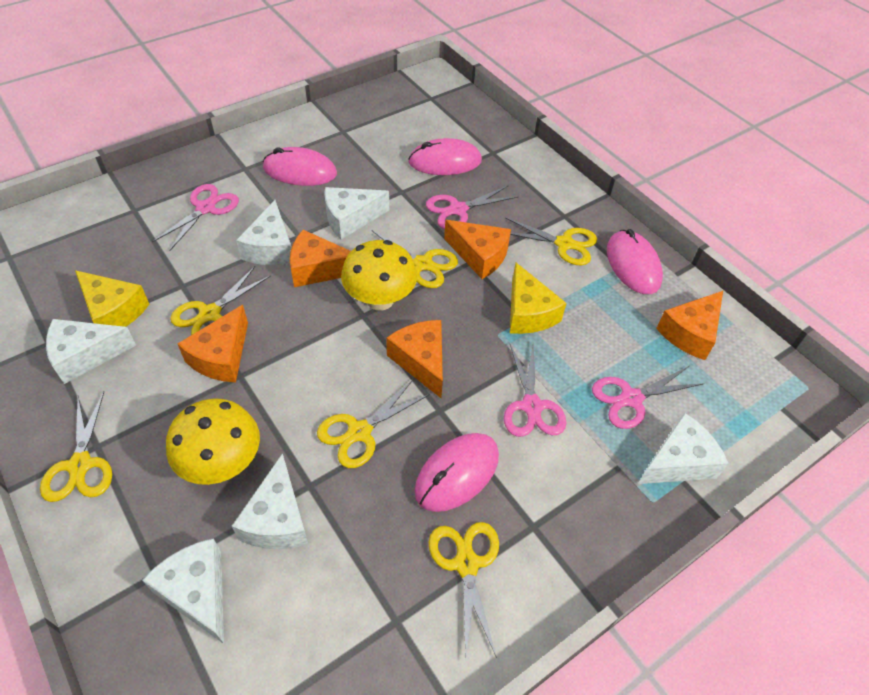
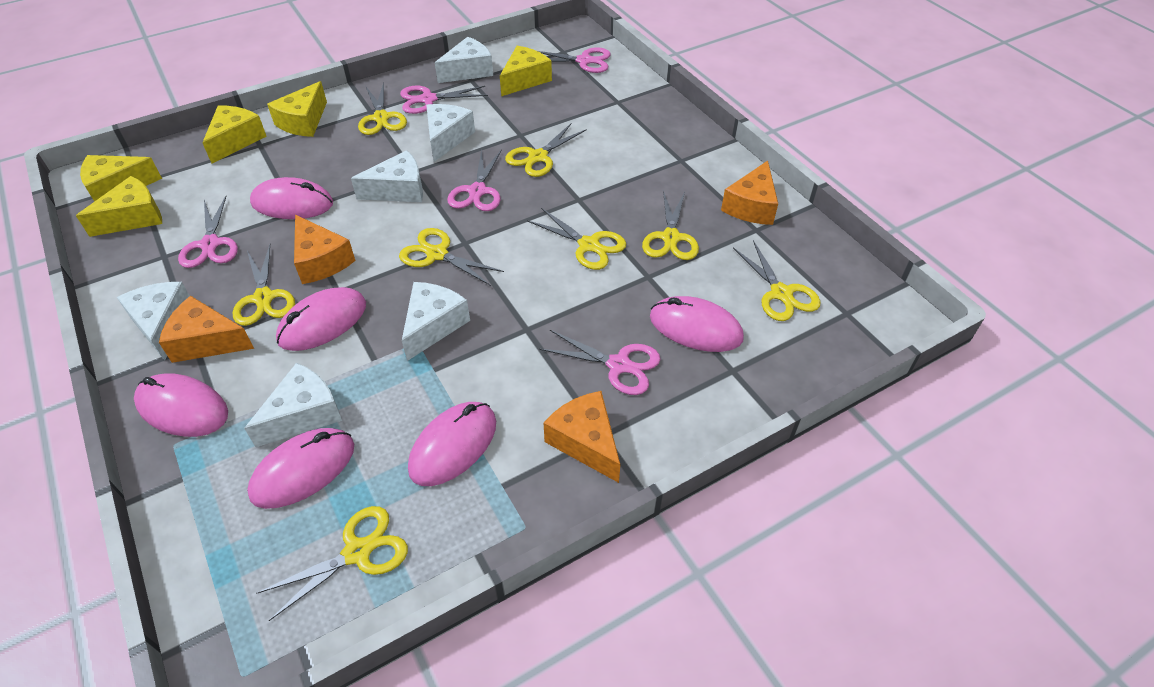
orange cheese: [178,305,248,382] [290,230,351,287] [386,320,443,398] [444,220,511,279] [656,291,723,360] = 5 -> [159,296,254,363] [294,215,356,284] [544,391,620,483] [721,161,778,225] = 4
pink mouse: [263,147,337,186] [408,138,482,175] [414,433,499,512] [607,229,663,294] = 4 -> [134,374,228,437] [247,428,354,509] [250,177,333,219] [276,287,366,351] [408,402,496,486] [650,296,744,352] = 6
pink scissors: [152,184,239,251] [426,186,519,229] [504,342,566,437] [592,366,704,429] = 4 -> [178,196,238,268] [400,86,488,114] [447,149,502,211] [538,47,611,73] [539,330,661,395] = 5
yellow cheese: [75,270,149,327] [510,263,567,334] = 2 -> [76,176,162,237] [80,155,162,202] [202,106,267,164] [267,81,327,137] [500,46,552,96] = 5
yellow mushroom: [166,399,260,485] [341,240,417,311] = 2 -> none = 0
yellow scissors: [40,392,112,502] [170,266,271,335] [317,380,430,468] [360,231,458,288] [429,522,499,662] [505,217,597,265] = 6 -> [233,245,295,326] [256,506,408,621] [358,82,407,135] [399,228,504,286] [505,123,587,177] [527,208,626,270] [642,190,699,260] [733,240,821,321] = 8

